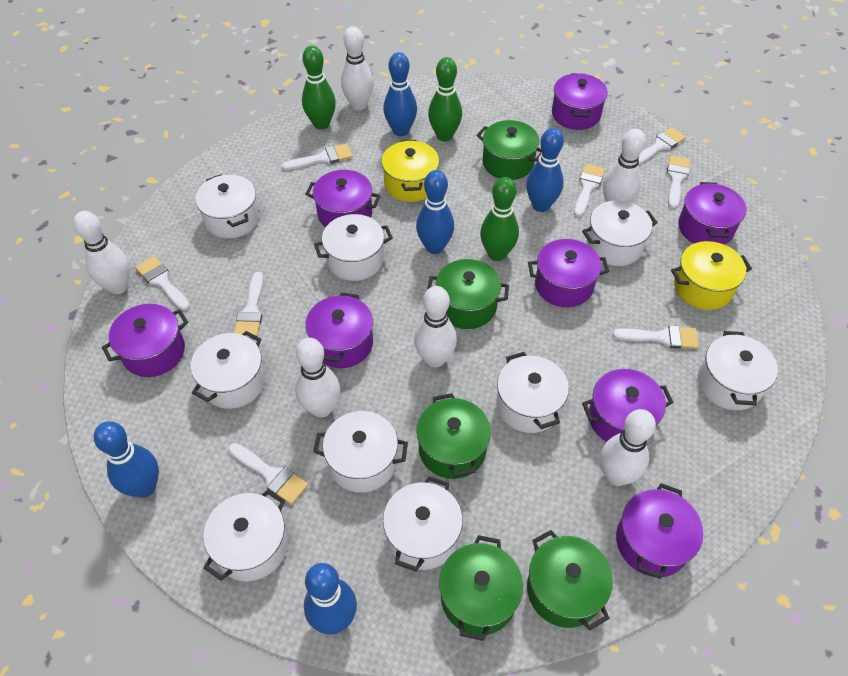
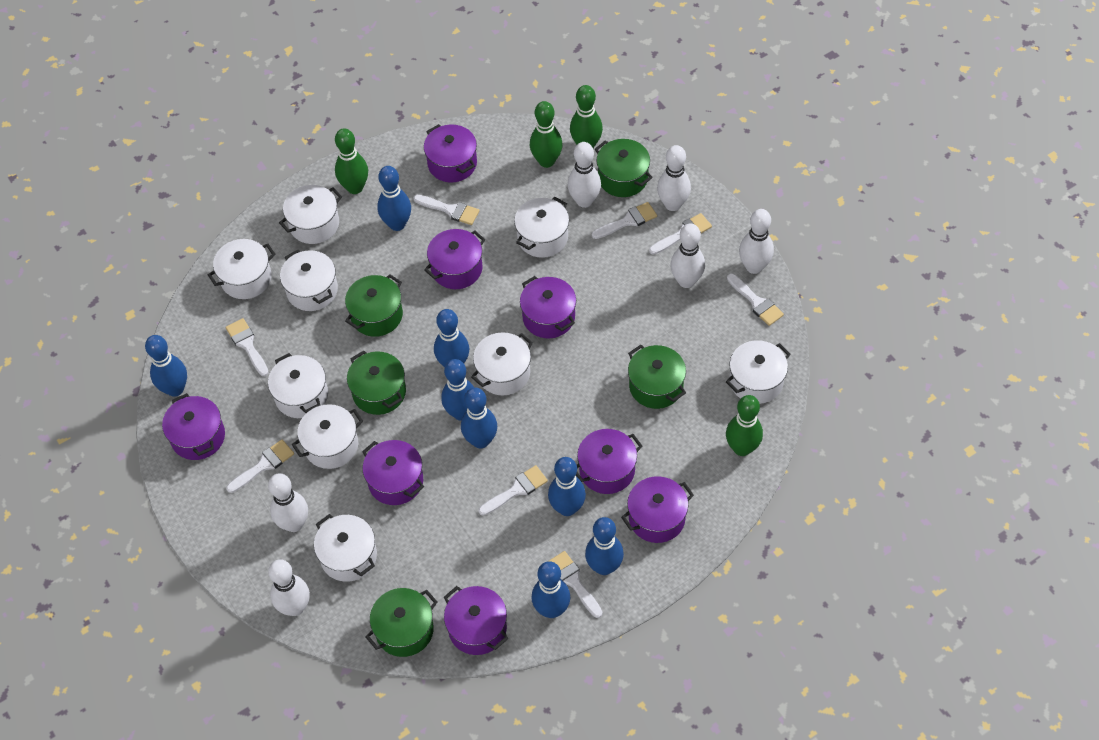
blue bowling pin: [94,421,159,498] [304,563,357,634] [383,52,417,136] [416,170,454,254] [526,128,564,212] = 5 -> [145,335,187,397] [377,166,411,231] [434,309,469,367] [442,359,474,421] [461,387,497,448] [531,561,570,618] [548,457,586,516] [585,517,624,575] = 8
green bowling pin: [302,45,336,130] [428,57,462,141] [480,177,519,261] = 3 -> [335,128,368,194] [530,101,563,168] [570,85,603,148] [726,395,763,456] = 4
yellow pot: [381,140,439,202] [671,241,752,310] = 2 -> none = 0

